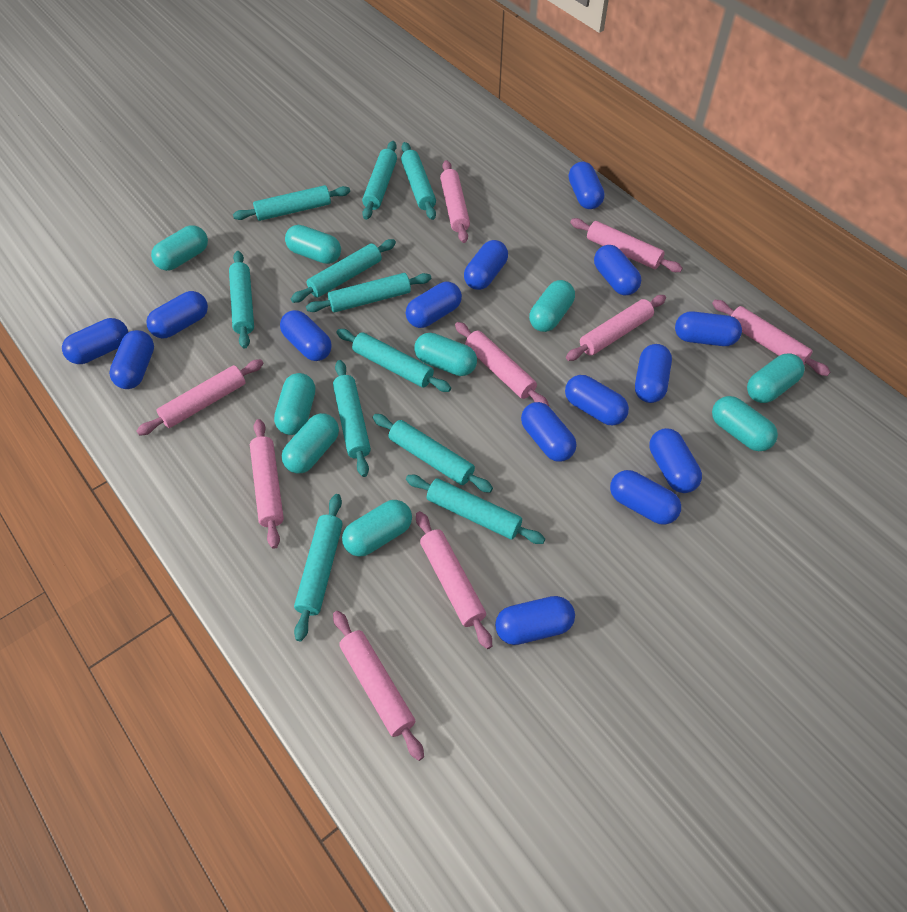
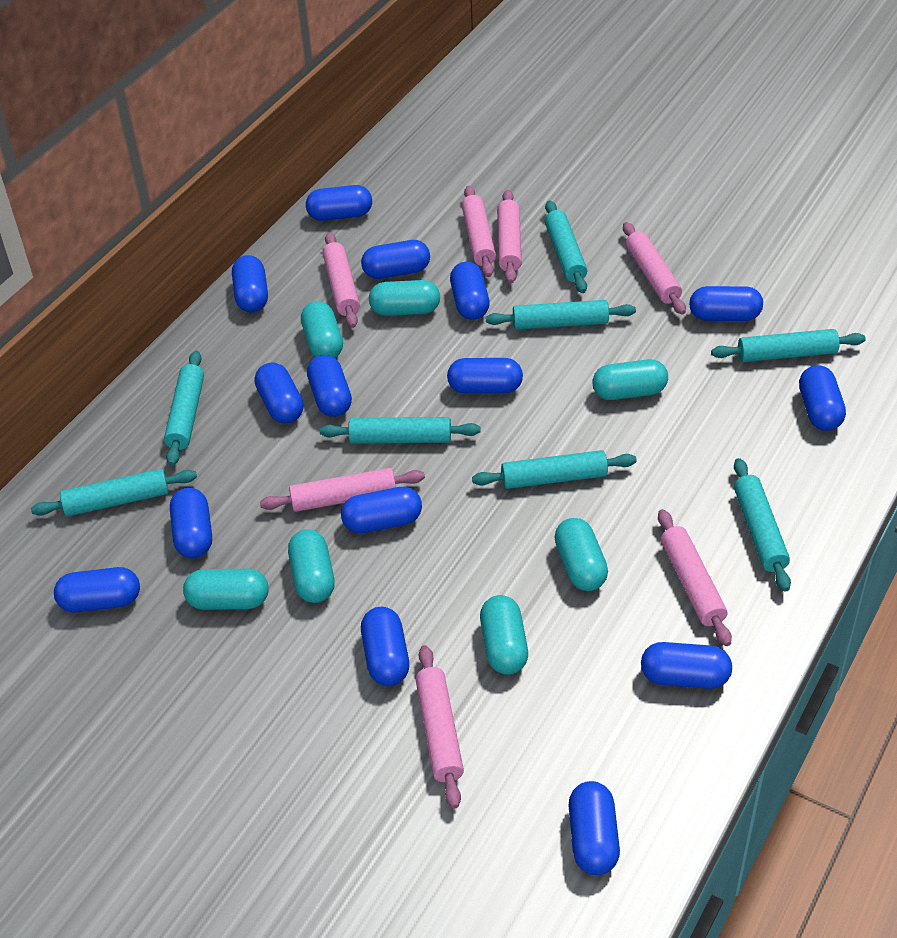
pink rolling pin: [137,359,264,436] [250,419,284,549] [333,611,424,761] [416,511,492,649] [440,160,470,243] [455,322,549,406] [566,295,666,361] [570,218,683,272] [712,300,830,376] = 9 -> [260,468,425,512] [323,232,360,328] [415,645,464,809] [461,186,496,277] [497,190,522,284] [623,222,686,315] [658,509,732,646] = 7
turquoise capsule: [151,225,208,271] [274,373,315,435] [282,413,339,473] [285,225,341,264] [342,500,412,557] [414,333,477,376] [529,280,575,332] [712,396,778,451] [747,353,805,403] = 9 -> [183,569,269,610] [288,529,335,603] [301,301,343,358] [369,280,440,316] [480,595,528,675] [554,518,608,591] [592,359,668,400] = 7
turquoise rolling pin: [229,251,254,348] [233,185,350,221] [291,239,396,303] [294,494,343,641] [306,273,431,312] [333,360,371,477] [337,329,451,392] [362,141,397,220] [373,414,493,493] [401,142,436,220] [406,475,545,544] = 11 -> [31,469,197,516] [164,351,204,466] [320,417,481,444] [472,450,637,489] [486,300,636,330] [545,201,587,293] [711,329,866,362] [734,458,791,592] = 8

